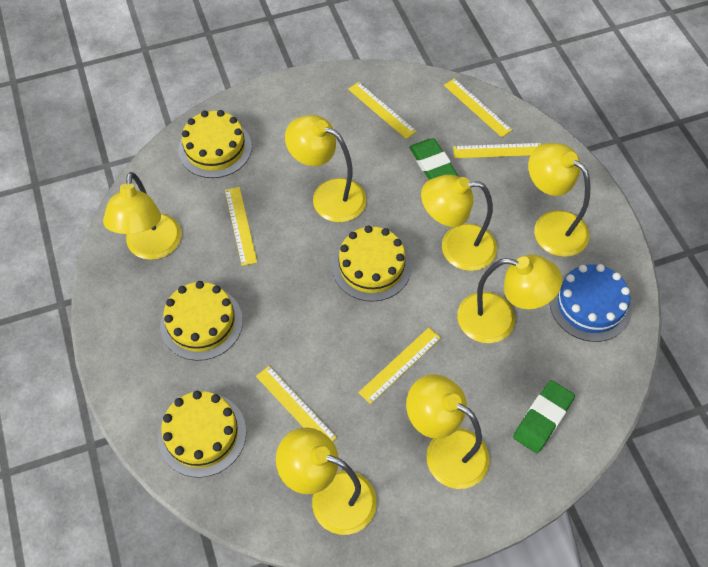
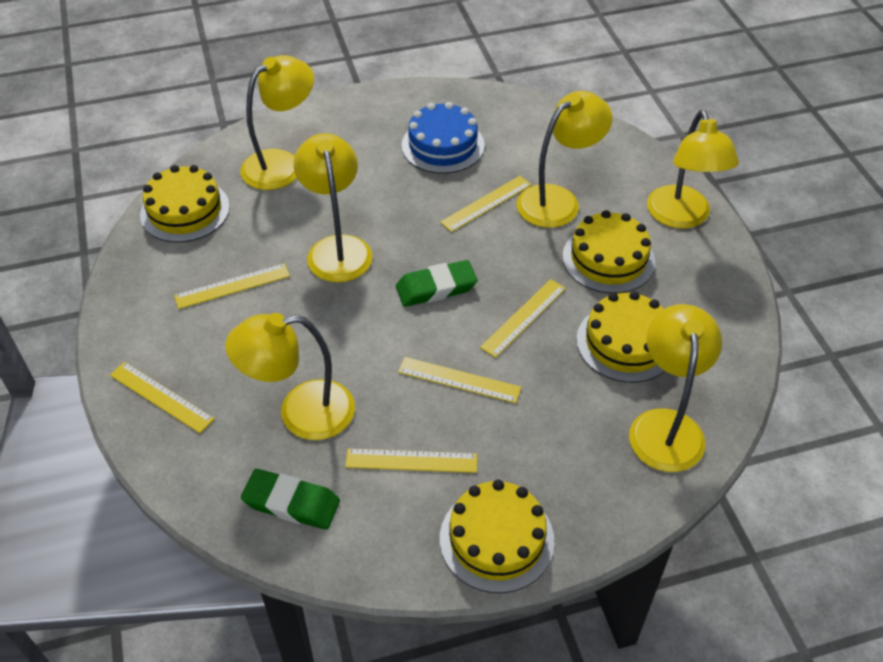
yellow lamp: [103,172,181,260] [276,427,377,535] [285,115,367,223] [406,374,490,489] [421,175,497,271] [457,255,562,343] [528,143,590,257] = 7 -> [225,313,355,440] [240,55,314,190] [293,133,372,282] [517,91,612,228] [629,304,722,472] [647,110,739,228] = 6

